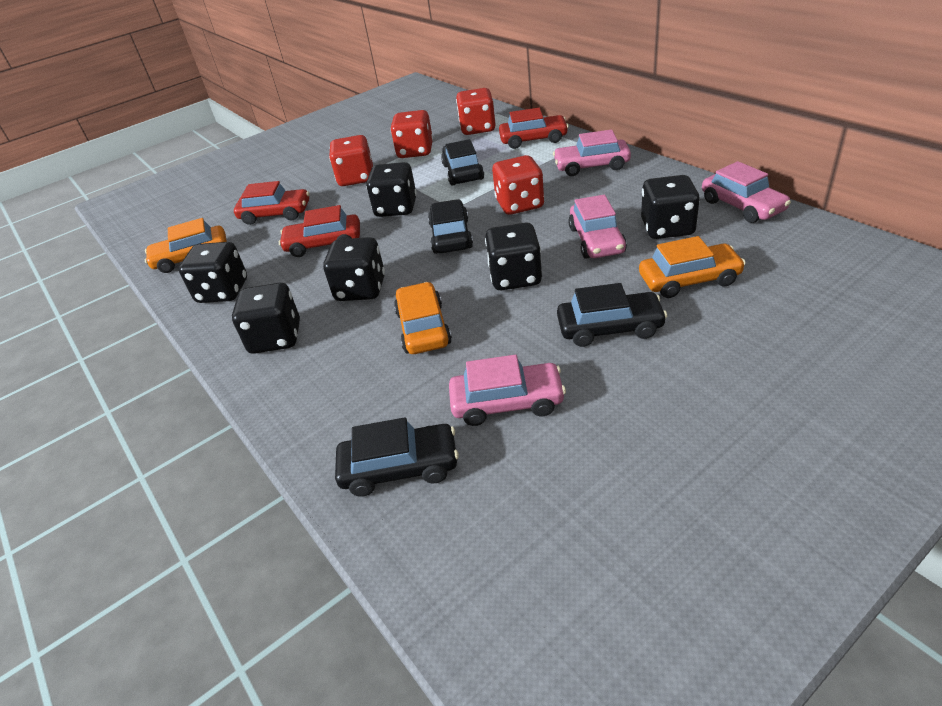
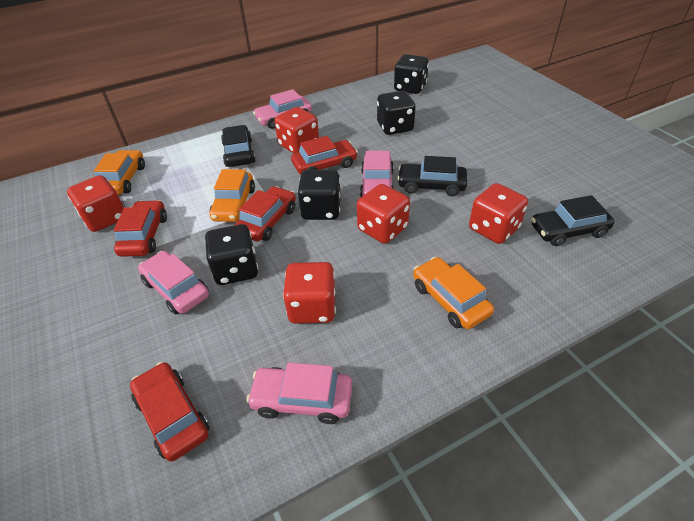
black car: [335,417,459,497] [428,199,473,254] [441,139,484,186] [557,283,667,347] = 4 -> [221,125,255,167] [397,156,467,196] [531,195,615,246] = 3
black dice: [179,242,247,303] [232,283,300,354] [323,237,385,301] [366,162,417,217] [485,222,542,290] [641,175,700,239] = 6 -> [205,224,258,285] [297,170,341,220] [377,91,416,135] [394,54,429,94] = 4
red car: [234,181,310,225] [279,205,360,257] [499,108,569,149] = 3 -> [114,200,167,257] [130,362,209,462] [235,186,296,241] [291,136,358,174] = 4
red dice: [329,135,373,186] [390,110,433,158] [456,88,496,135] [492,155,544,215] = 4 -> [67,175,125,232] [274,107,319,153] [283,262,336,324] [357,184,410,244] [469,183,528,244] = 5

